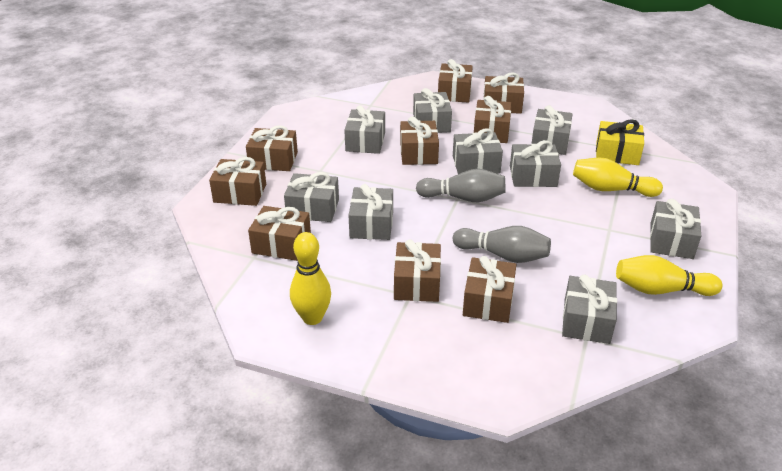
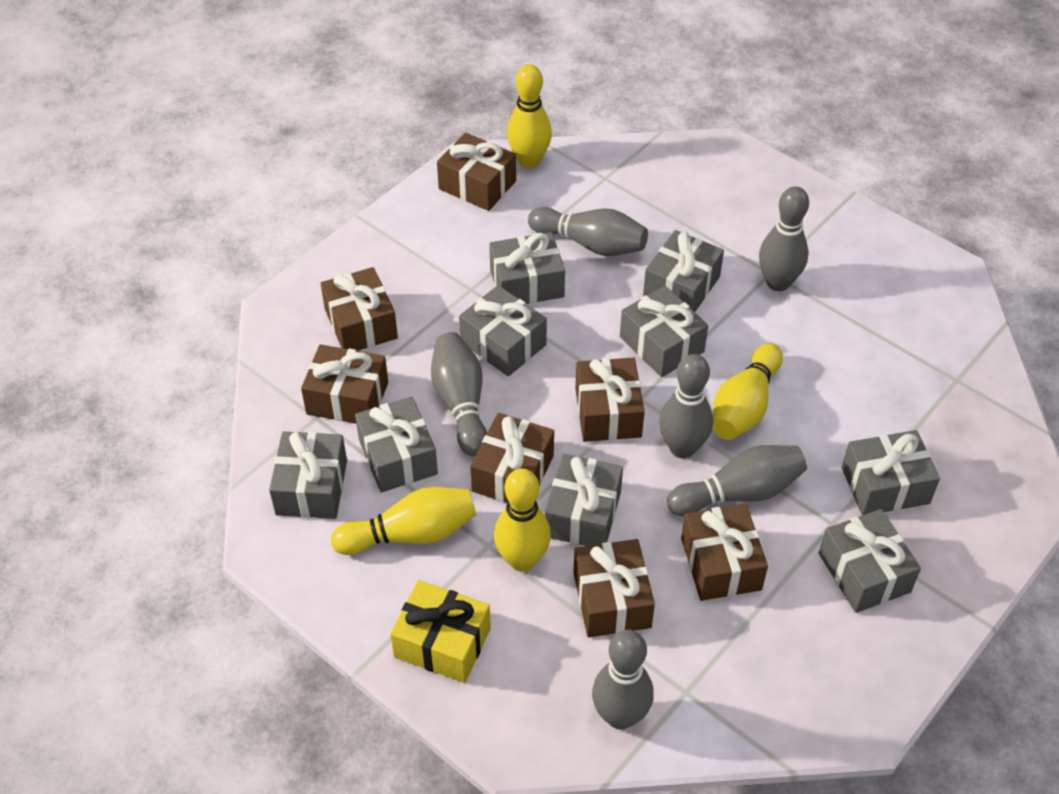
brown gift: [209,157,266,206] [246,125,298,171] [248,206,311,261] [394,240,441,302] [400,116,439,165] [438,59,473,103] [463,256,517,323] [474,96,511,143] [483,72,524,114] = 9 -> [301,344,388,424] [320,267,398,351] [437,133,516,211] [470,413,554,503] [573,539,655,637] [575,358,645,442] [681,504,768,601] = 7
grey bowling pin: [416,169,506,202] [453,226,551,263] = 2 -> [431,332,487,456] [528,207,648,256] [592,630,654,730] [659,354,713,458] [667,445,807,516] [759,186,809,291] = 6
yellow bowling pin: [290,232,331,325] [573,158,663,197] [616,255,722,296] = 3 -> [331,487,476,555] [494,468,551,572] [507,64,552,168] [713,343,783,440] = 4

